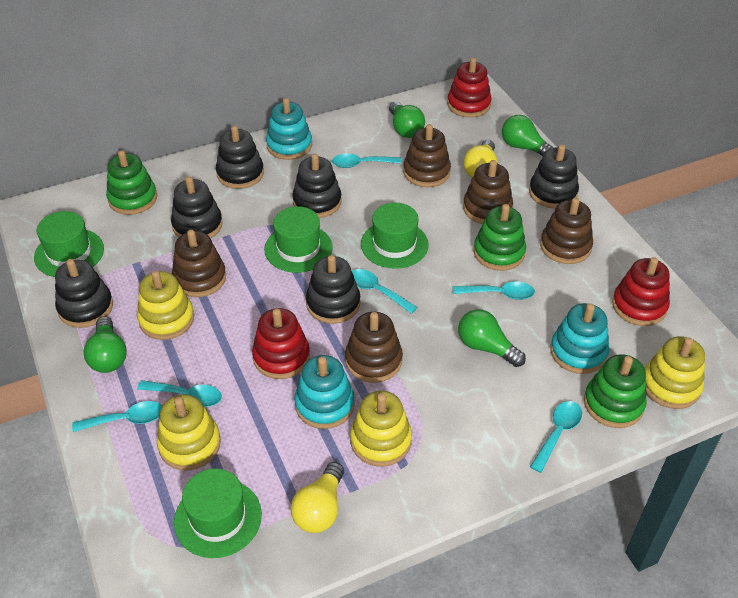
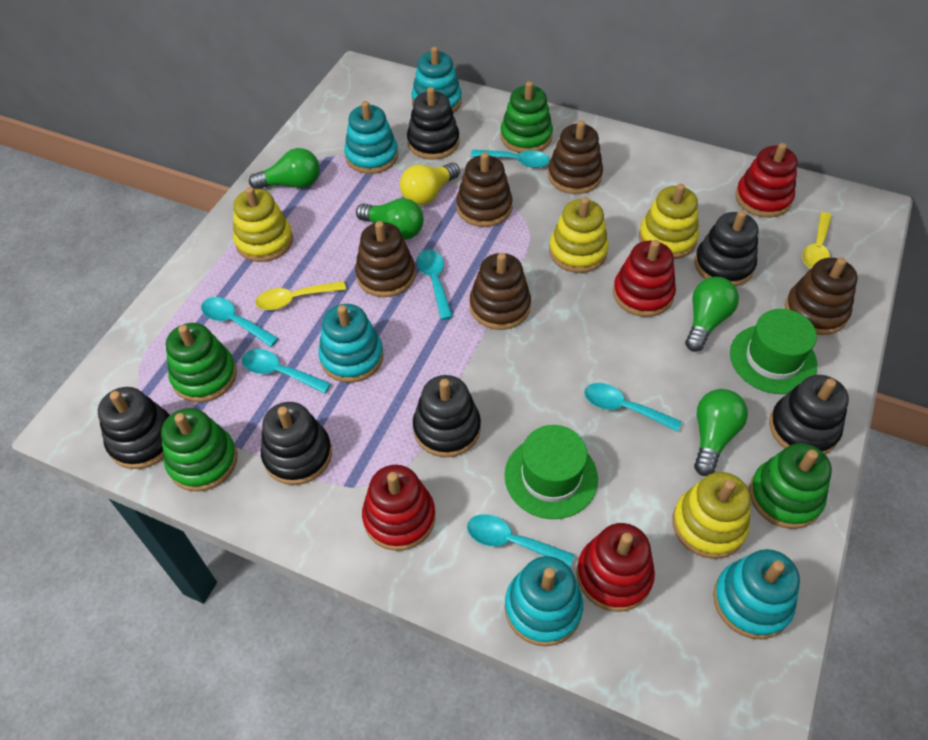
green hat: [34,211,104,277] [174,468,262,558] [264,206,333,273] [361,203,429,269] = 4 -> [505,425,598,519] [730,309,817,394] = 2
green stacking toy: [106,150,157,215] [474,204,526,271] [584,354,647,428] = 3 -> [161,408,237,492] [166,323,237,402] [500,81,553,153] [749,443,832,529] = 4
red stacking toy: [252,308,310,379] [447,58,491,118] [612,257,670,326] = 3 -> [362,465,435,551] [576,523,655,612] [613,240,676,317] [735,143,798,218] = 4
turquoise stacking toy: [266,98,312,160] [294,355,355,429] [550,303,609,374] = 3 -> [318,304,384,383] [344,101,398,174] [411,47,462,113] [505,556,583,646] [713,549,800,639] = 5
yellow light bulb: [291,462,344,533] [463,140,497,178] = 2 -> [400,162,460,205] = 1
yellow spoon: none = 0 -> [255,281,346,310] [802,212,832,268] = 2

